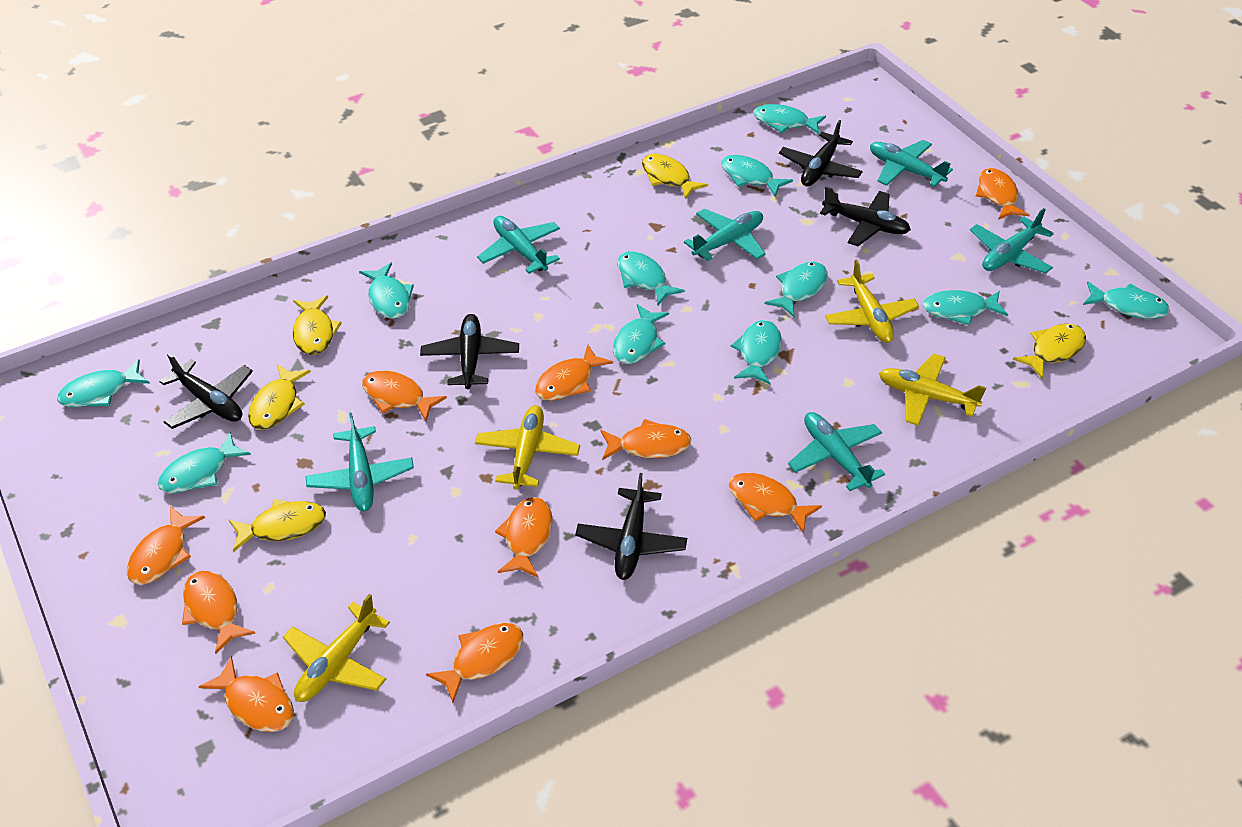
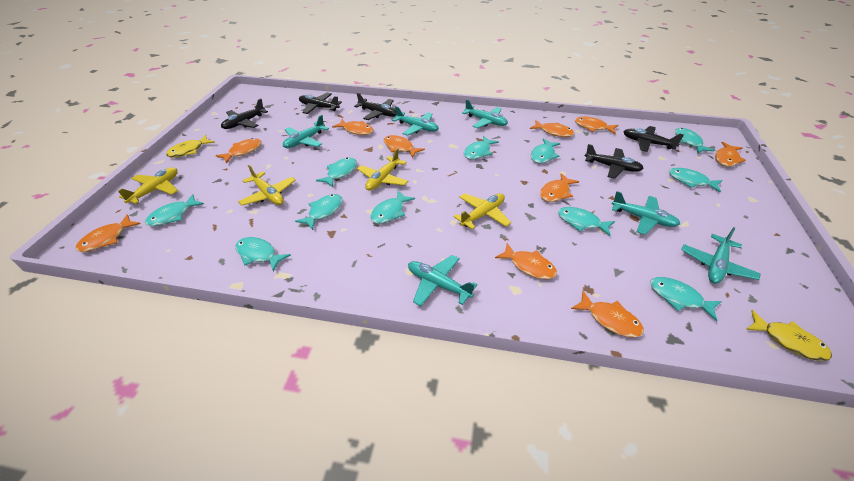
yellow fish: [229,499,326,552] [248,364,311,430] [293,296,342,355] [642,154,708,200] [1013,324,1086,378] = 5 -> [166,135,215,157] [746,310,832,361] = 2

